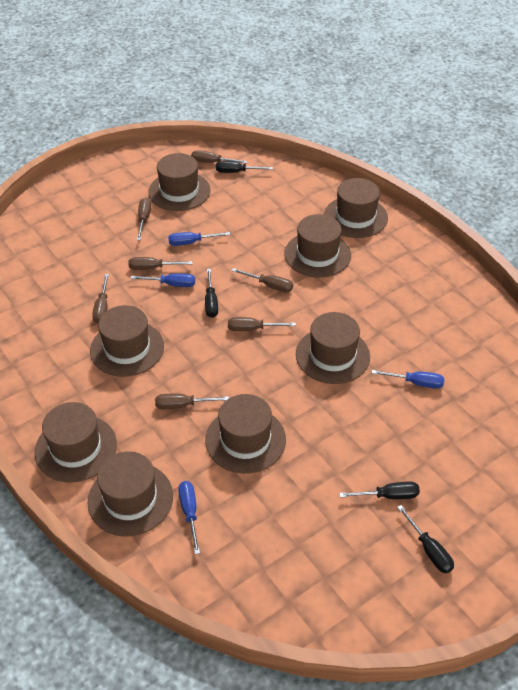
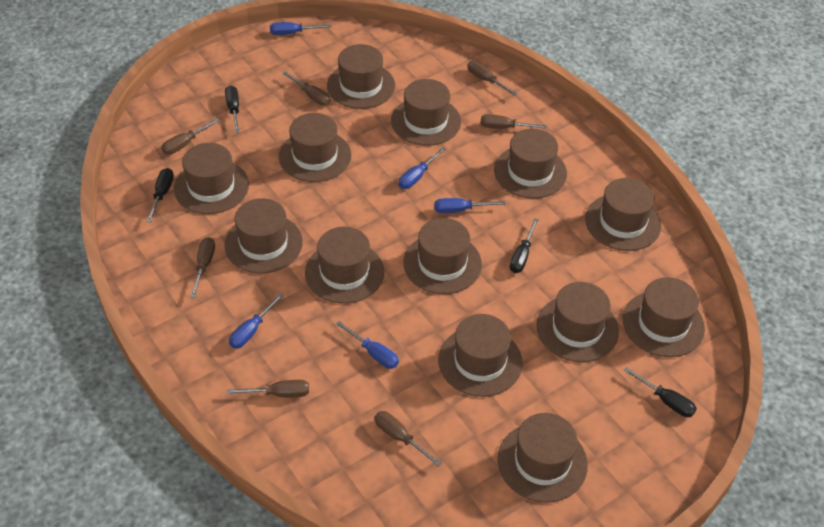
blue screwdriver: [130,273,195,287] [168,232,230,246] [178,481,200,554] [372,370,444,389] = 4 -> [229,293,284,348] [270,22,331,35] [336,321,399,369] [399,147,446,189] [434,198,505,213] = 5
brown hat: [35,402,117,483] [88,451,173,537] [90,305,164,377] [148,153,210,211] [205,394,286,474] [284,214,351,278] [296,312,370,384] [324,178,388,238] = 8 -> [174,143,249,214] [224,198,303,274] [279,113,351,182] [305,227,384,304] [327,44,395,109] [391,79,461,146] [403,218,482,294] [438,314,523,397] [494,129,567,199] [497,413,588,503] [536,282,619,362] [585,178,661,251] [623,277,705,357] = 13

